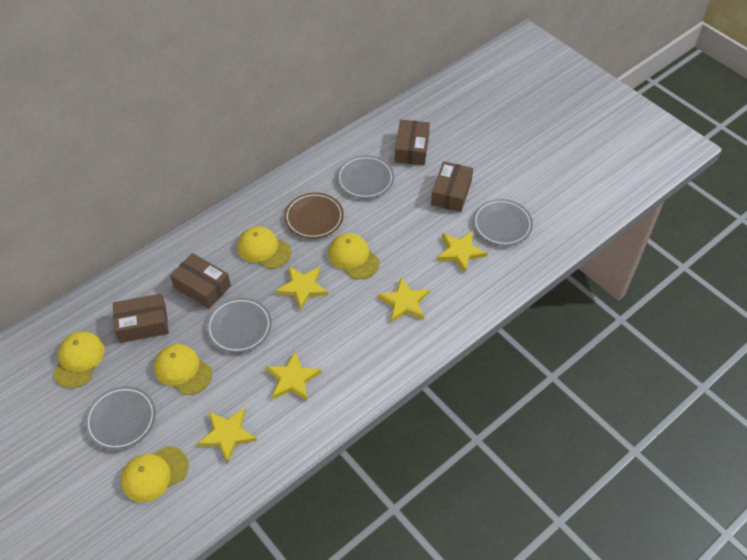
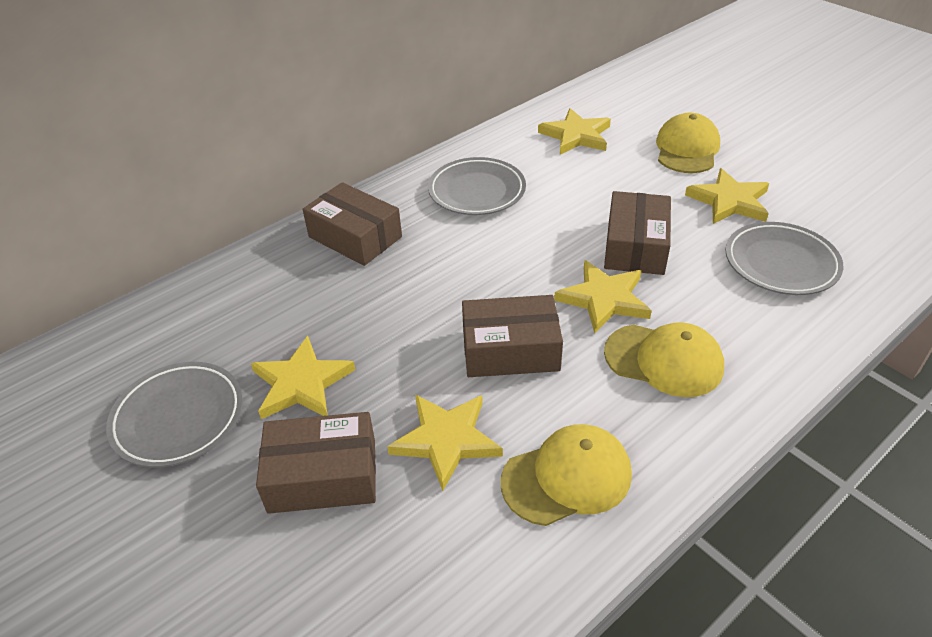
brown plate: [284,192,344,239] = 1 -> none = 0
grey plate: [85,386,156,450] [206,298,272,353] [337,155,394,199] [473,199,533,246] = 4 -> [106,362,243,467] [428,157,526,215] [725,222,843,295] = 3
yellow cap: [53,331,105,388] [121,446,189,502] [154,344,212,395] [237,226,292,269] [328,233,380,279] = 5 -> [501,424,632,526] [604,322,724,397] [656,113,720,173] = 3

